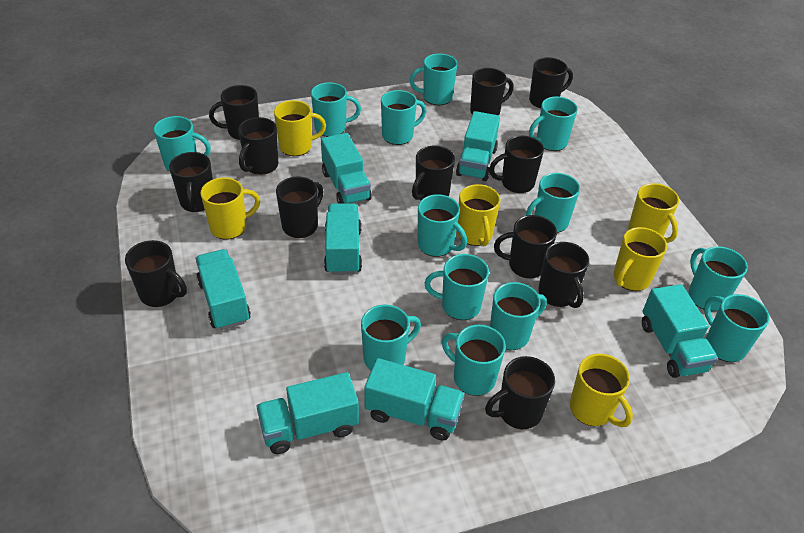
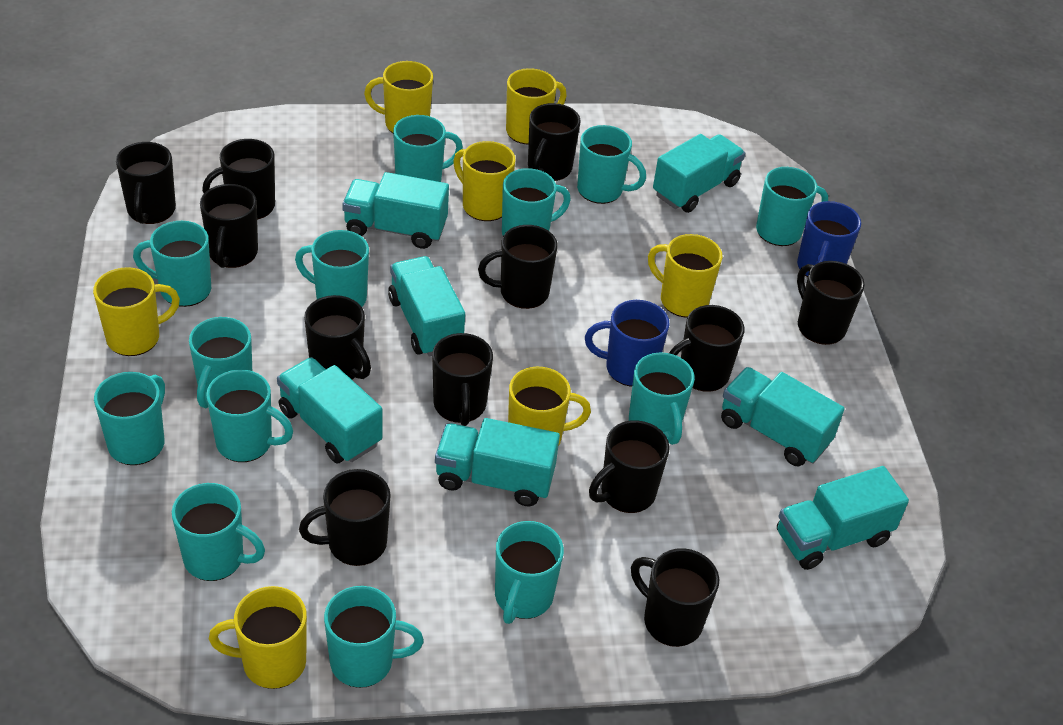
blue mug: none = 0 -> [585,300,669,387] [797,201,861,277] = 2
yellow mug: [200,178,260,240] [274,100,326,156] [457,184,500,246] [570,354,633,427] [614,227,667,291] [628,183,679,243] = 6 -> [93,267,180,356] [209,586,307,689] [364,61,433,133] [453,141,515,221] [506,68,567,145] [508,367,591,446] [648,234,722,317] = 7

